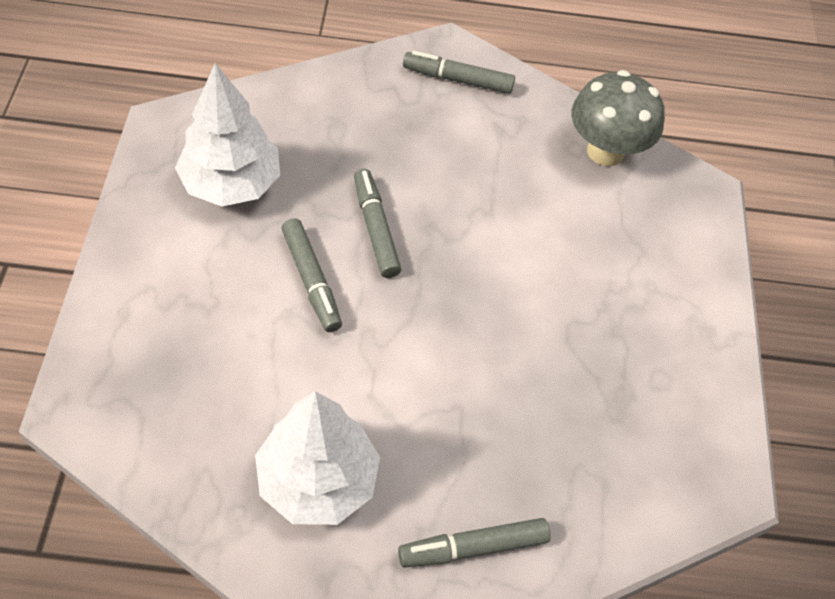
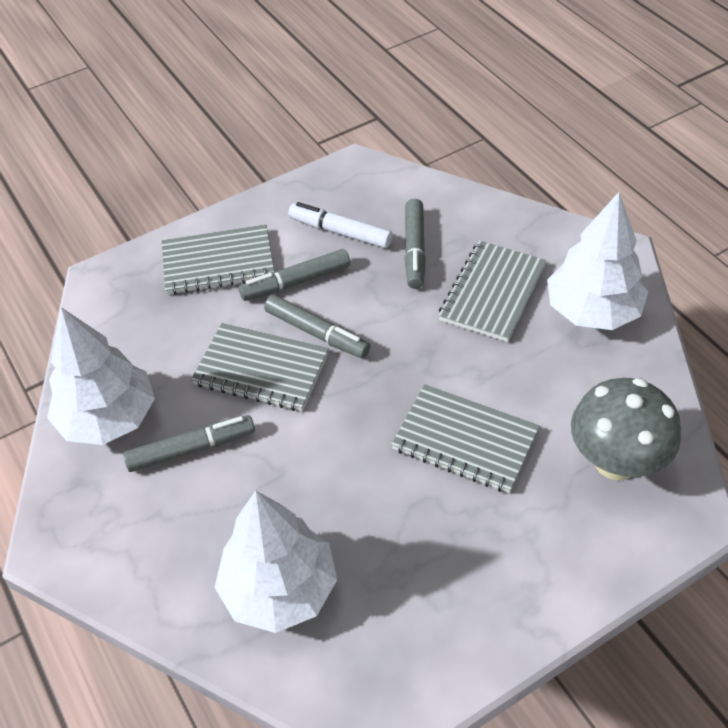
grey notebook: none = 0 -> [161,224,275,295] [191,323,329,411] [391,384,540,493] [438,241,546,342] = 4
white marker: none = 0 -> [288,202,393,248] = 1
white tree: [175,63,280,206] [255,391,380,525] = 2 -> [47,307,155,445] [214,490,337,633] [547,192,648,330] = 3

